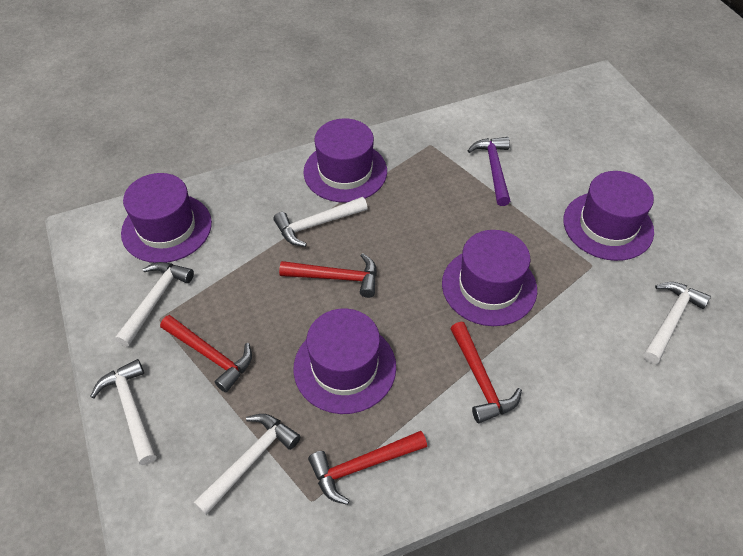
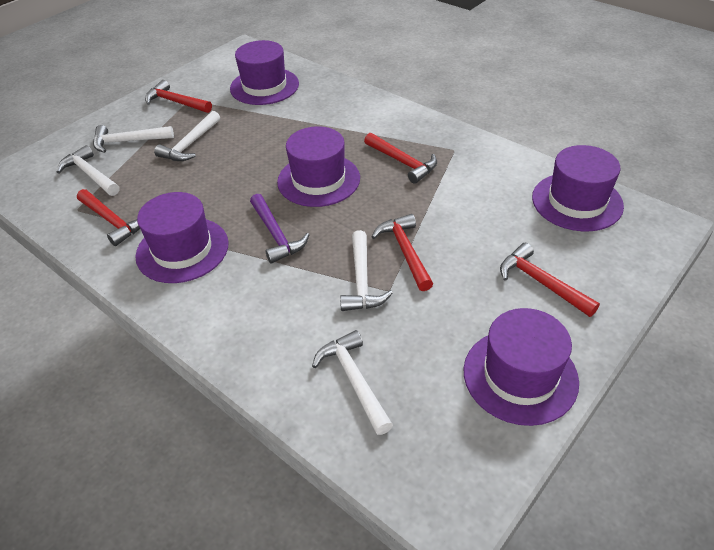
red hammer: [160,315,252,393] [279,253,377,298] [308,431,427,505] [450,322,522,423] = 4 -> [77,189,140,246] [145,80,212,113] [364,133,437,184] [372,214,433,291] [500,243,600,317] = 5

